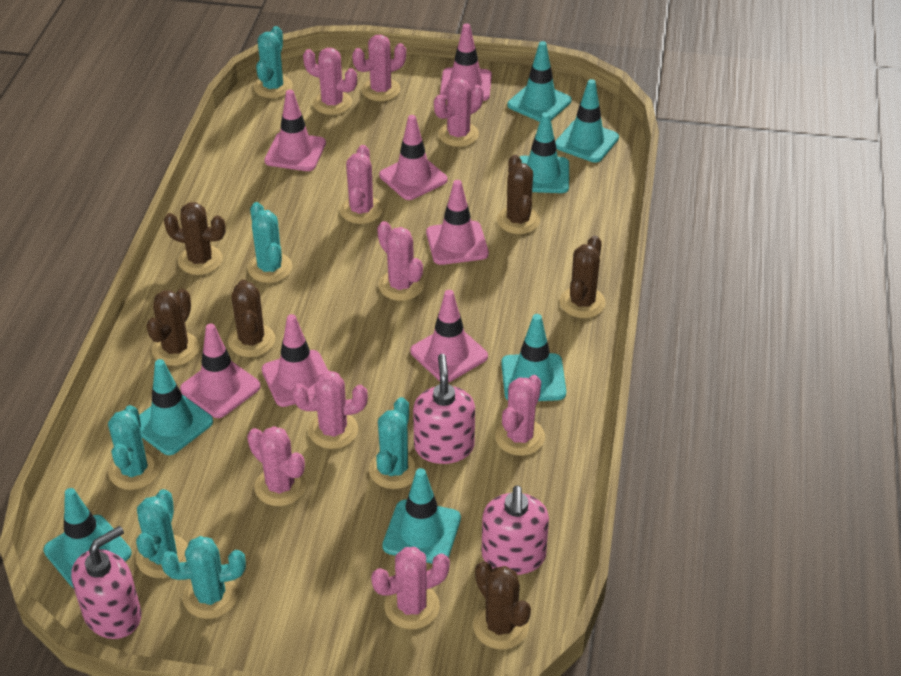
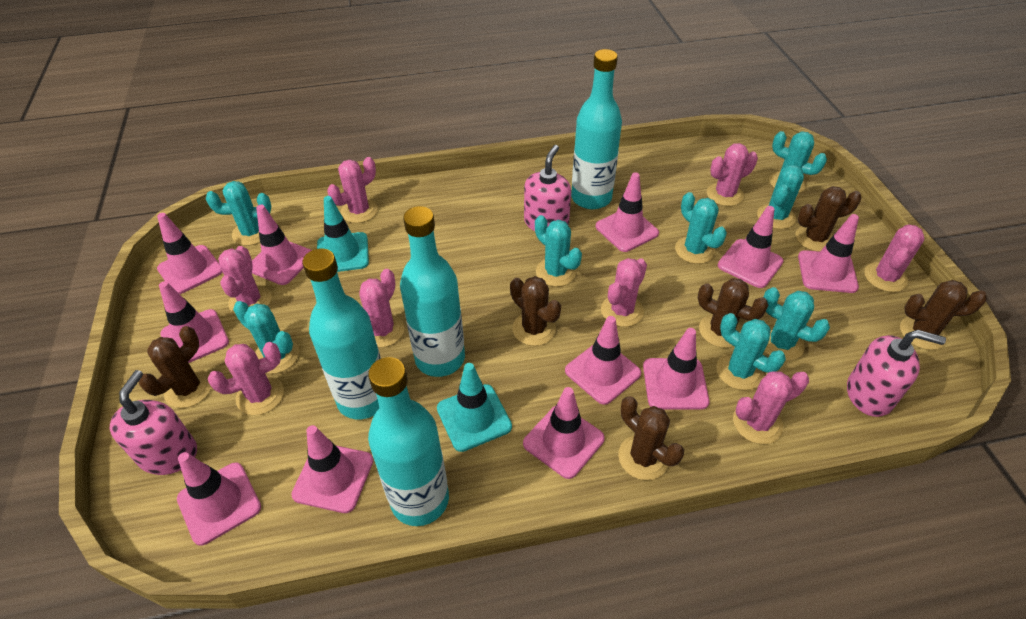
pink cactus: [247,426,306,506] [292,371,368,449] [303,48,357,115] [340,145,383,224] [352,35,406,101] [371,547,450,629] [377,221,424,301] [434,78,483,147] [495,375,545,456] = 9 -> [208,342,284,415] [218,246,272,314] [327,157,378,223] [359,269,404,348] [601,258,647,327] [707,143,758,206] [733,372,809,444] [864,225,924,292] = 8
pink traffic cone: [180,324,261,418] [262,314,328,407] [264,90,326,171] [379,115,447,200] [410,290,488,382] [426,180,489,265] [440,23,492,101] = 7 -> [157,213,222,294] [159,281,229,363] [177,452,261,546] [252,205,312,285] [291,425,373,513] [523,387,605,479] [565,316,641,405] [596,172,659,252] [643,328,709,410] [718,206,783,288] [798,214,859,293] = 11
turquoise bottle: none = 0 -> [302,248,381,419] [368,357,449,526] [400,206,465,377] [571,49,622,209] = 4
turquoise cactus: [108,405,160,490] [136,489,188,578] [161,536,246,619] [248,202,292,283] [254,26,293,98] [369,397,420,489] = 6 -> [206,181,271,246] [233,301,299,374] [535,215,582,287] [675,192,727,264] [716,313,786,390] [757,165,804,229] [764,287,830,361] [769,131,827,193] = 8
turquoise traffic cone: [43,488,132,588] [139,359,213,455] [382,468,461,563] [501,314,566,401] [507,41,572,122] [519,112,569,193] [555,79,619,163] = 7 -> [317,196,369,272] [437,363,512,452] = 2

